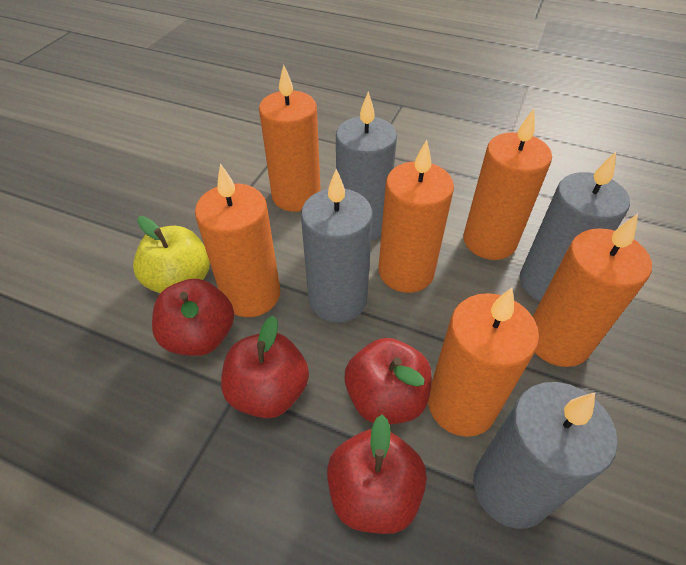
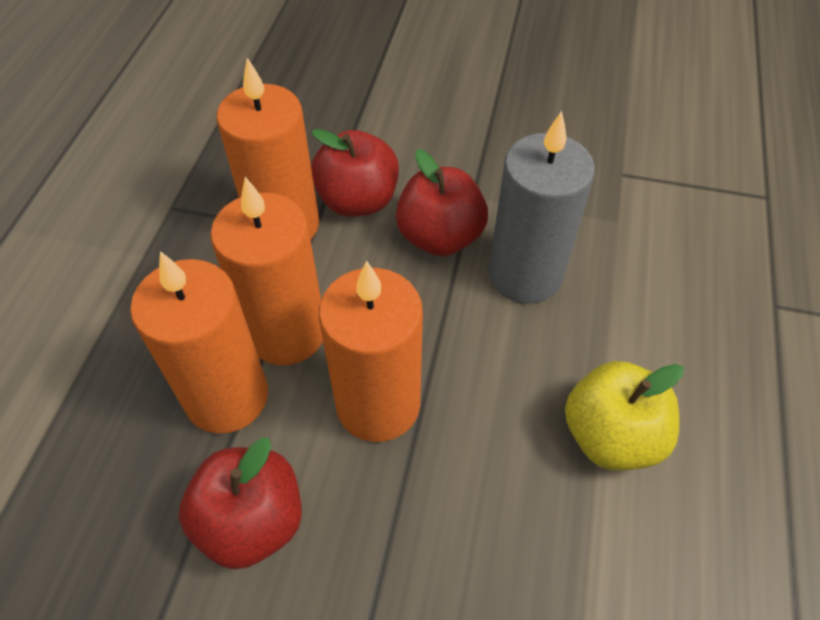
grey candle: [301,169,373,323] [336,91,397,240] [473,382,618,529] [520,152,630,302] = 4 -> [488,111,595,304] = 1
orange candle: [195,163,280,317] [259,65,321,212] [379,140,454,293] [428,288,539,437] [463,109,552,260] [533,214,652,367] = 6 -> [130,251,268,434] [210,177,323,365] [217,58,319,240] [318,261,423,442] = 4
red apple: [152,279,234,356] [221,316,309,418] [327,415,427,534] [344,338,432,424] = 4 -> [179,438,302,569] [311,129,399,217] [396,149,488,256] = 3

